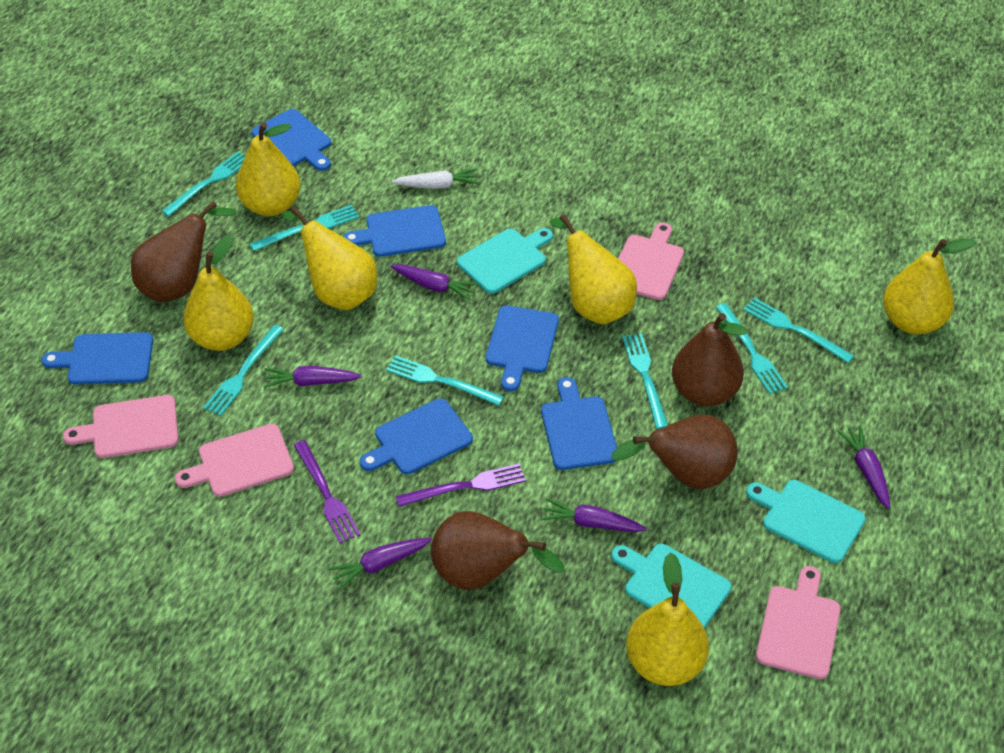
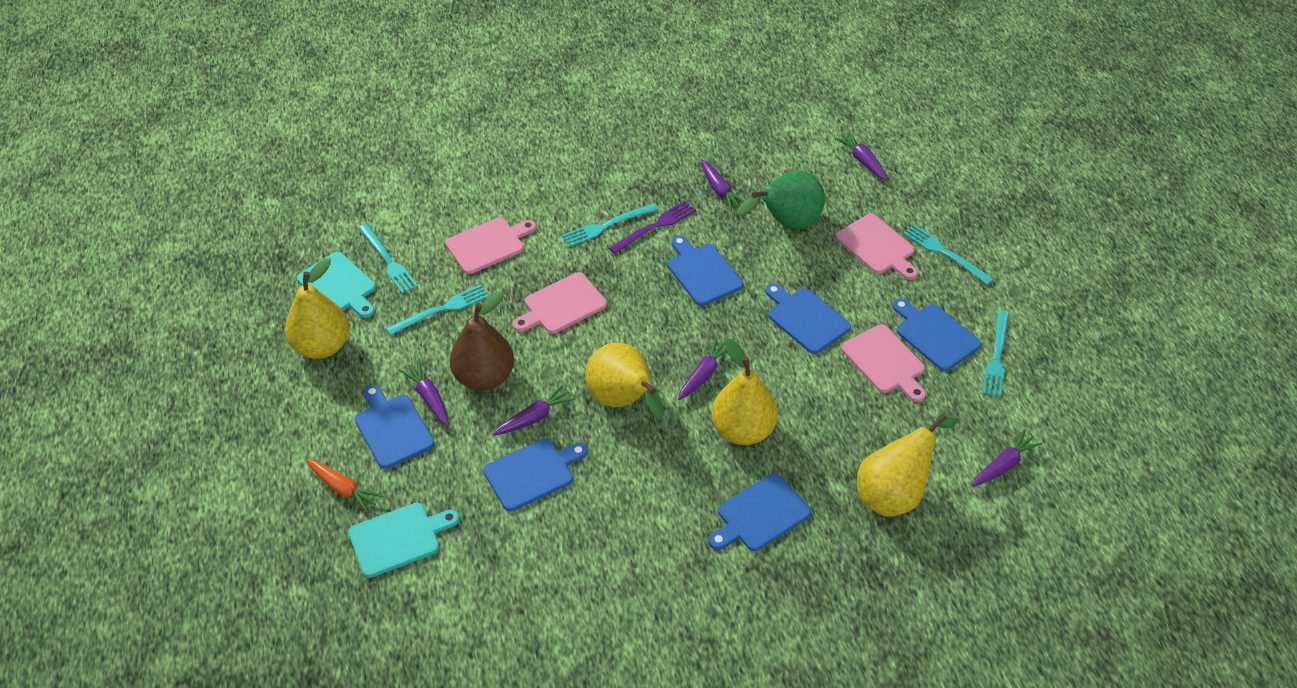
brown pear: [131,201,236,302] [431,511,565,590] [611,415,738,489] [672,313,747,406] = 4 -> [450,291,514,391] = 1
green pear: none = 0 -> [737,171,825,229] = 1
orange carrot: none = 0 -> [306,459,383,513] = 1
purple carrot: [263,366,362,388] [328,538,432,590] [391,264,479,301] [541,498,647,532] [837,425,890,509] = 5 -> [399,360,449,426] [493,384,575,435] [678,337,727,400] [700,159,744,212] [834,131,888,181] [972,429,1043,486] = 6
purple fork: [294,440,360,543] [396,463,526,507] = 2 -> [609,201,696,254] = 1
turquoise cutting board: [457,228,553,294] [611,544,732,628] [746,480,866,563] = 3 -> [297,252,376,318] [348,503,459,578] = 2
turquoise fork: [162,151,245,216] [203,325,284,416] [250,205,359,251] [386,355,504,406] [622,333,668,429] [716,303,788,394] [743,298,854,363] = 7 -> [359,224,418,294] [386,284,489,335] [562,203,658,247] [903,224,994,285] [982,310,1009,397] = 5
white carrot: [392,168,479,189] = 1 -> none = 0
yellow pear: [183,235,254,351] [236,122,301,216] [282,207,377,310] [550,214,637,324] [626,552,709,686] [883,239,976,334] = 6 -> [285,258,350,359] [585,342,664,419] [711,339,778,445] [857,413,958,517] = 4

